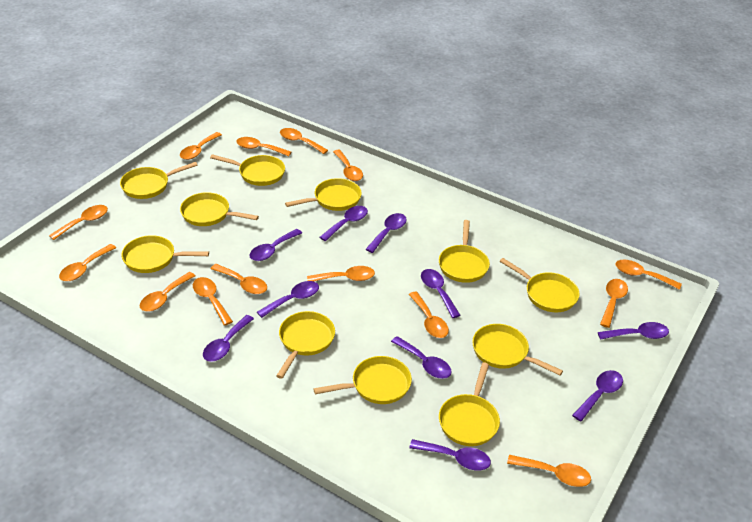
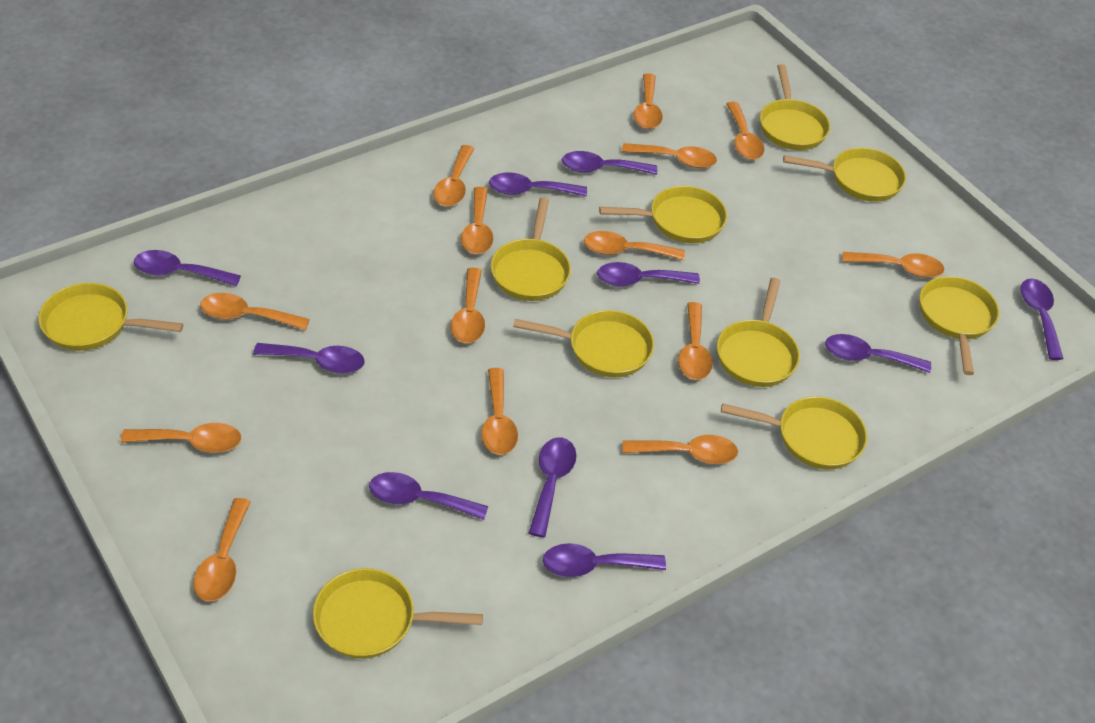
yellow pan: [120,162,198,199] [122,235,209,273] [180,192,259,226] [210,154,285,186] [276,311,335,379] [285,178,362,211] [313,356,412,404] [439,220,490,283] [439,362,500,446] [472,324,563,375] [500,258,580,312] = 11 -> [38,283,184,351] [313,568,483,659] [491,198,571,301] [513,310,654,377] [599,186,727,243] [717,278,800,387] [721,396,867,469] [760,64,830,150] [783,148,906,202] [919,276,999,375] = 10

